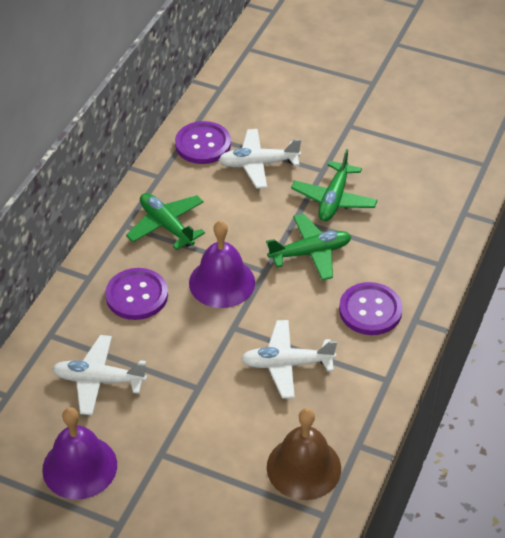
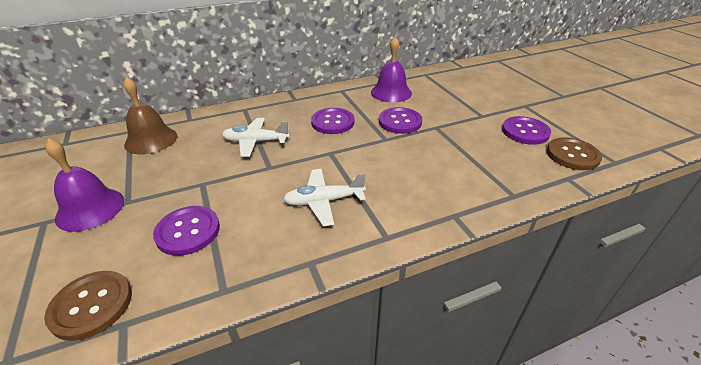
brown button: none = 0 -> [44,271,132,341] [547,137,602,170] = 2
green plane: [126,193,205,250] [266,214,352,280] [291,149,378,221] = 3 -> none = 0
purple button: [105,268,168,320] [175,121,231,164] [339,282,403,335] = 3 -> [153,206,220,256] [311,108,354,134] [379,107,422,134] [502,116,551,145] = 4
white plane: [52,335,147,415] [219,129,301,189] [241,320,337,399] = 3 -> [222,118,290,157] [283,169,366,226] = 2

